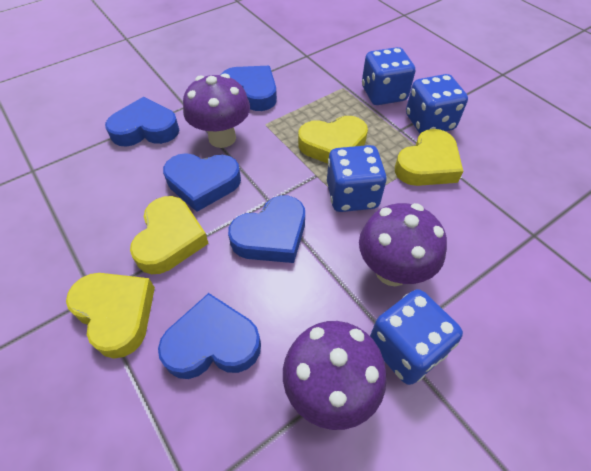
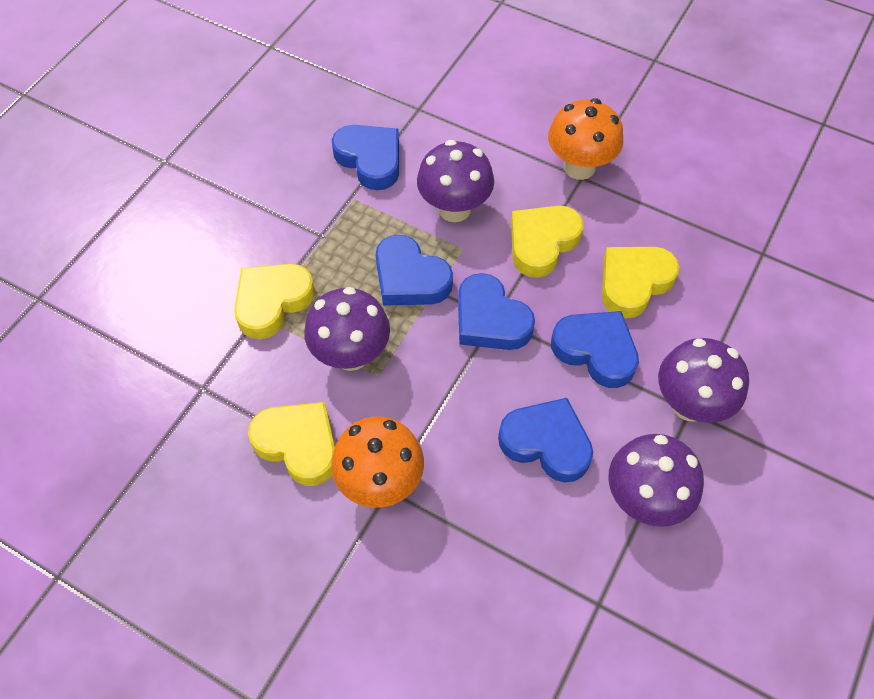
blue dice: [327,145,387,212] [362,47,415,105] [370,289,463,385] [406,74,468,134] = 4 -> none = 0
orange mushroom: none = 0 -> [331,416,424,508] [548,98,623,180] = 2
purple mushroom: [183,73,250,148] [283,321,387,430] [359,203,447,286] = 3 -> [304,287,390,371] [417,140,494,222] [608,434,704,527] [658,338,749,423] = 4

